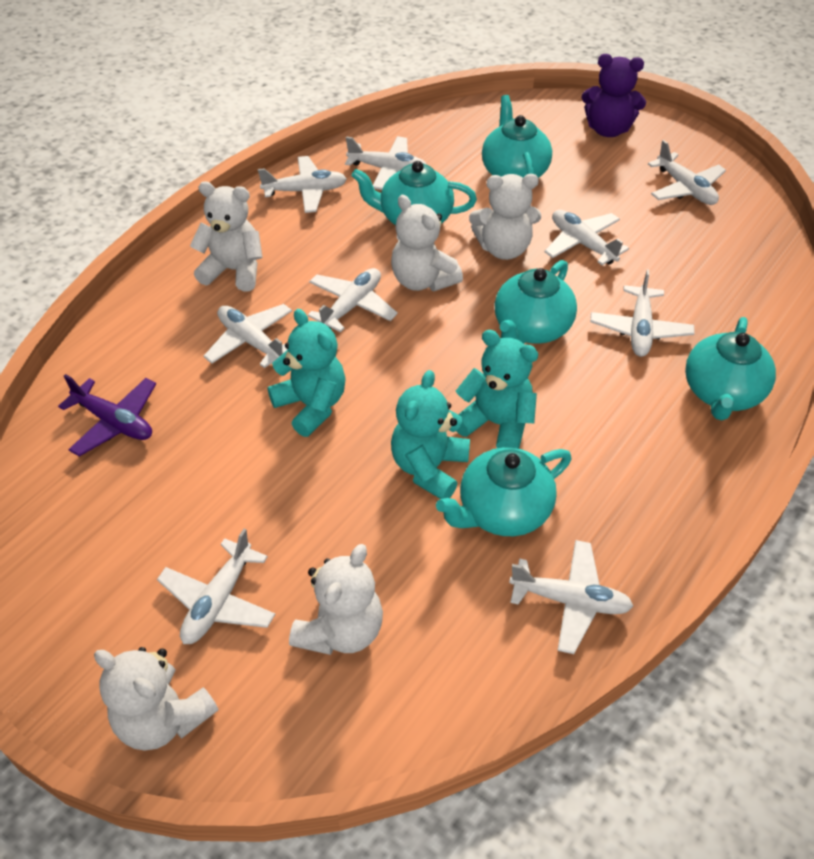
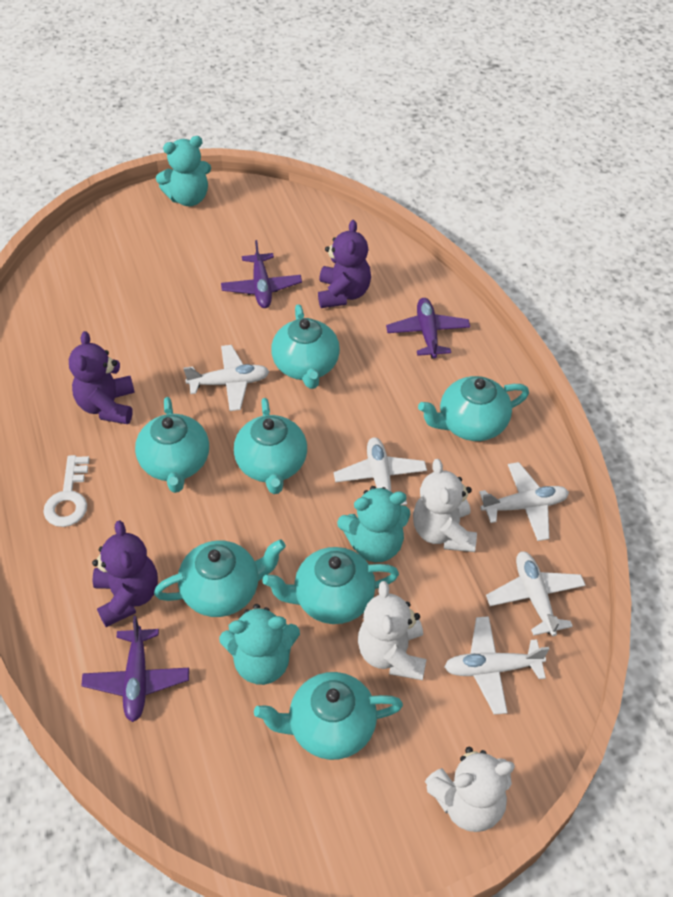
purple plane: [58,374,156,457] = 1 -> [81,616,189,722] [221,240,302,308] [386,298,470,359] = 3
purple teddy bear: [581,54,646,137] = 1 -> [69,331,135,424] [92,520,158,627] [318,220,371,308] = 3
turquoise teapot: [352,161,477,225] [436,447,571,536] [482,95,552,178] [495,260,577,344] [685,317,776,420] = 5 -> [135,397,209,493] [154,539,286,617] [234,398,307,494] [254,672,403,760] [262,547,399,624] [271,304,340,389] [418,376,529,441] = 7
white key: none = 0 -> [43,455,90,527] = 1
white plane: [157,529,275,644] [204,304,292,368] [258,156,347,213] [308,268,398,332] [345,136,427,190] [509,540,633,654] [544,210,629,265] [590,269,694,357] [648,140,726,205] = 9 -> [183,345,270,411] [334,437,427,505] [444,616,549,715] [479,462,569,541] [486,551,586,636] = 5
white teddy bear: [94,647,219,751] [190,182,262,292] [289,544,383,655] [391,195,463,291] [469,174,541,260] = 5 -> [358,581,426,680] [413,459,477,552] [425,747,515,832] = 3

